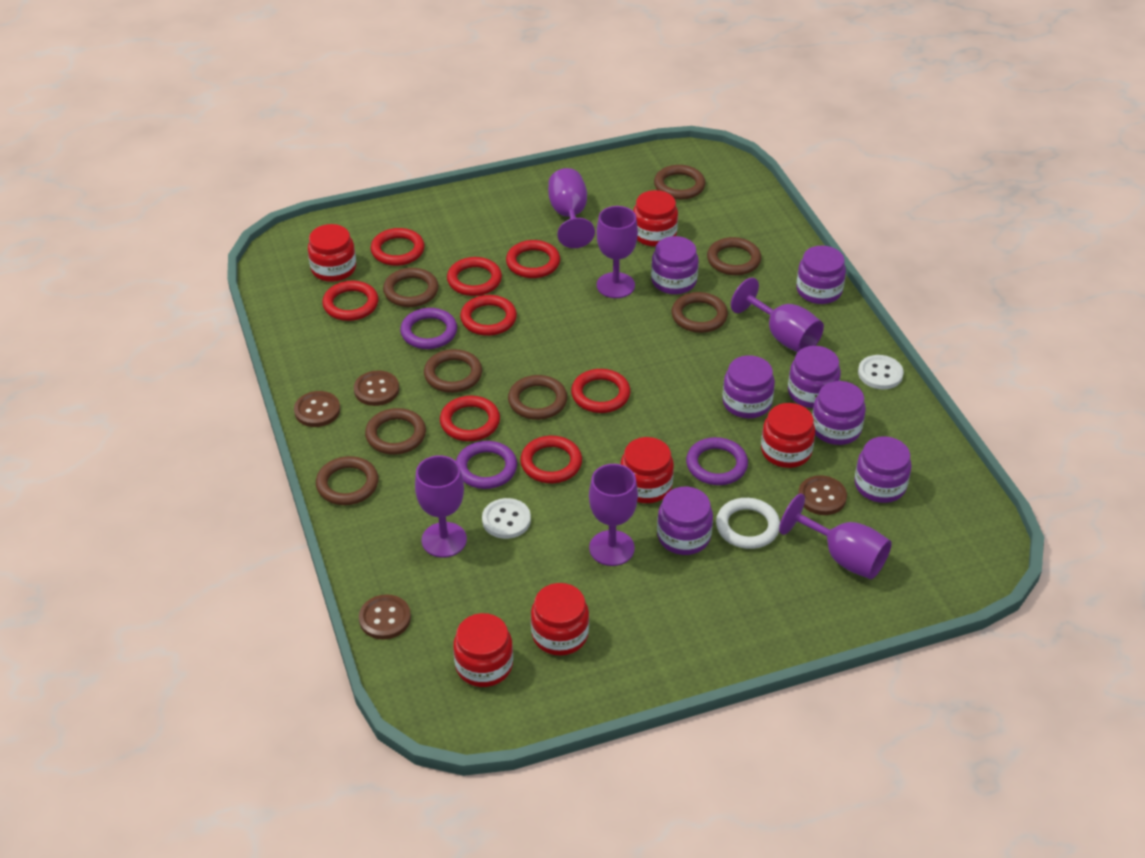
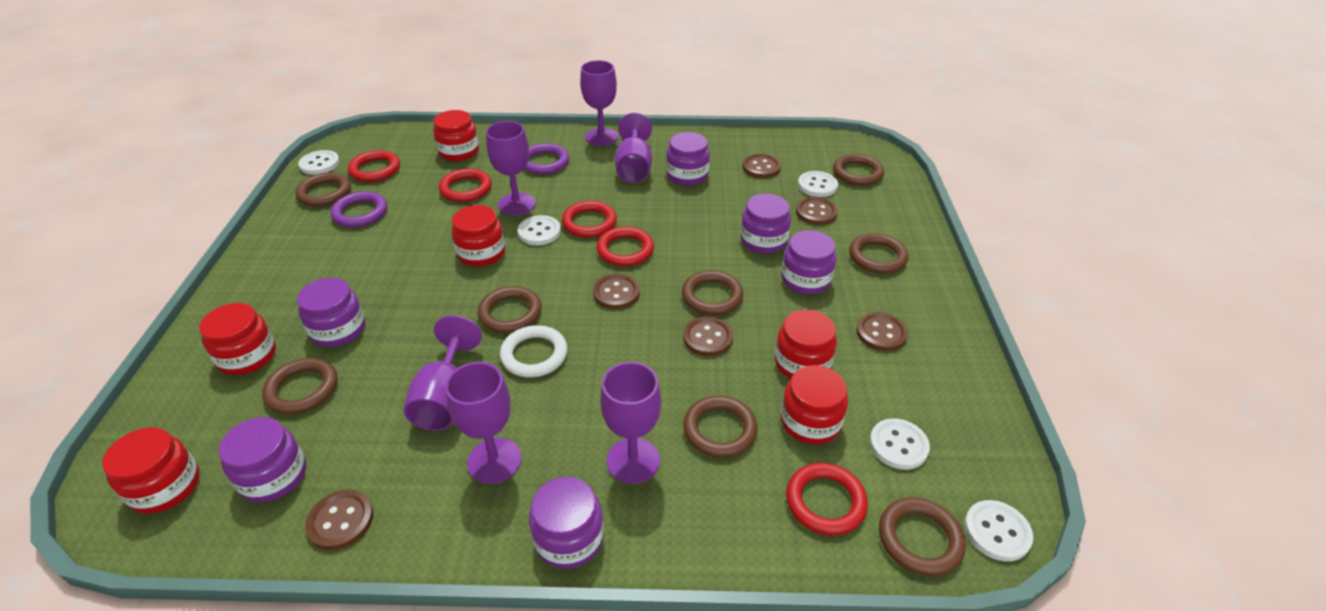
brown button: [294,391,340,427] [354,370,399,406] [359,594,411,640] [798,475,847,515] = 4 -> [305,490,373,550] [593,274,640,309] [683,316,733,356] [743,154,781,178] [796,197,838,225] [856,312,908,351] = 6
purple jar: [651,236,699,294] [657,487,713,555] [722,355,775,418] [788,346,841,408] [796,246,846,304] [812,381,866,445] [854,436,912,503] = 7 -> [219,417,306,502] [297,278,365,347] [529,477,604,569] [666,132,710,186] [740,194,791,254] [781,230,836,294] = 6
purple ring: [400,308,457,349] [456,441,517,489] [686,437,748,485] = 3 -> [331,191,387,228] [524,143,569,175] = 2
red ring: [322,281,378,321] [371,228,425,266] [440,396,500,441] [447,257,502,296] [460,295,517,336] [506,240,560,278] [520,436,582,483] [571,369,630,413] = 8 -> [348,150,400,182] [439,168,492,202] [562,201,617,238] [597,227,654,267] [786,463,868,536] = 5
white button: [482,498,531,539] [858,355,904,390] = 2 -> [298,150,340,175] [518,215,561,245] [798,171,838,197] [870,418,930,470] [964,500,1033,562] = 5

